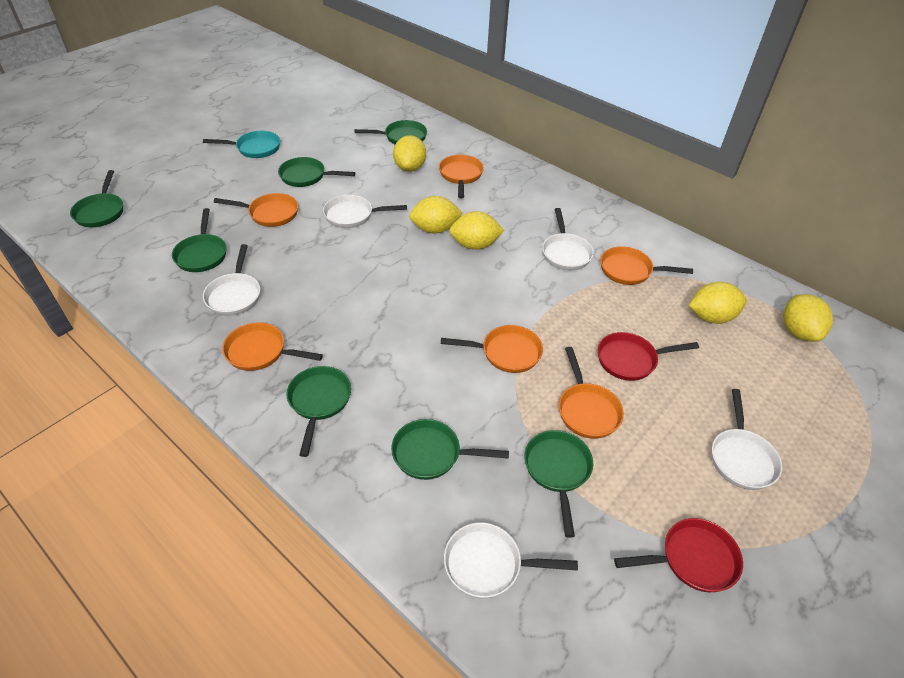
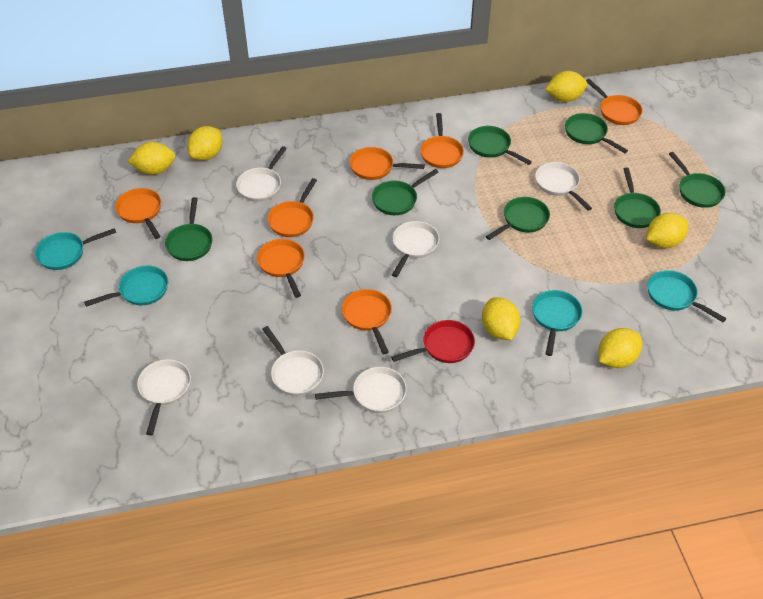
orange pan: [214,193,298,227] [222,322,323,371] [439,155,484,198] [441,325,543,373] [559,347,624,439] [600,246,693,285] = 6 -> [115,188,161,239] [257,239,305,298] [268,178,317,237] [342,289,392,354] [350,147,425,180] [420,113,464,168] [586,79,643,125] = 7
red pan: [598,332,699,381] [614,518,743,592] = 2 -> [391,320,475,363] = 1
turquoise pan: [203,131,280,158] = 1 -> [35,228,116,270] [84,266,168,307] [532,290,582,356] [648,270,727,322] = 4
white pan: [203,244,260,316] [323,195,407,228] [444,522,578,598] [542,208,594,270] [712,389,782,490] = 5 -> [137,359,191,435] [236,146,287,202] [262,326,324,396] [315,367,407,413] [392,221,440,277] [535,162,592,211] = 6
yellow lemon: [393,135,426,172] [409,196,463,234] [449,211,504,250] [689,282,747,324] [783,294,833,341] = 5 -> [128,142,176,175] [187,126,223,161] [482,297,521,340] [545,71,587,102] [599,328,642,368] [646,213,689,248] = 6

